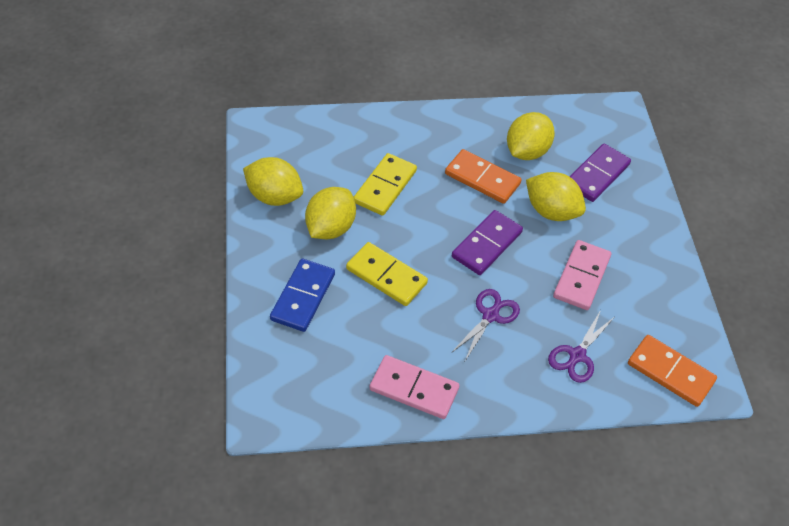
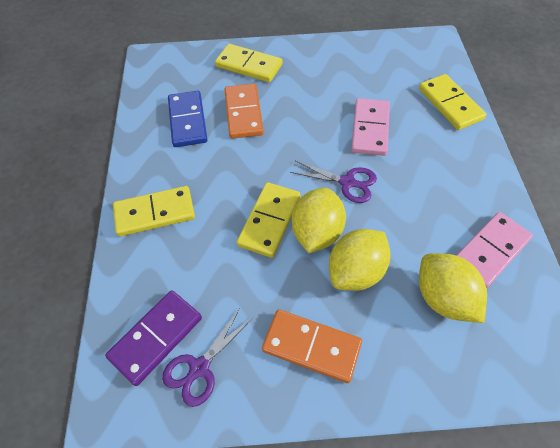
purple domino: [452,210,523,275] [570,144,631,202] = 2 -> [105,290,202,386] = 1
yellow domino: [346,242,428,306] [354,153,417,216] = 2 -> [113,186,195,236] [215,44,282,82] [237,182,301,258] [419,74,486,130] = 4
yellow lemon: [243,157,303,206] [305,187,356,239] [507,112,555,160] [526,172,586,221] = 4 -> [292,188,346,253] [329,229,391,291] [419,253,487,323] = 3

